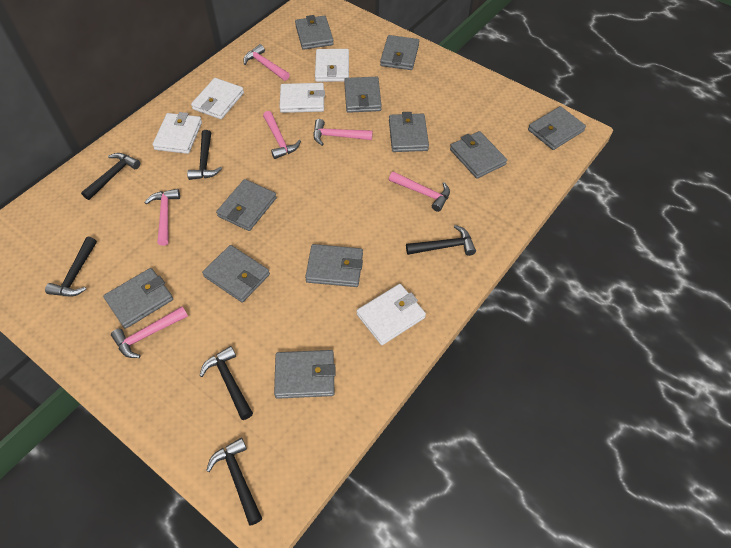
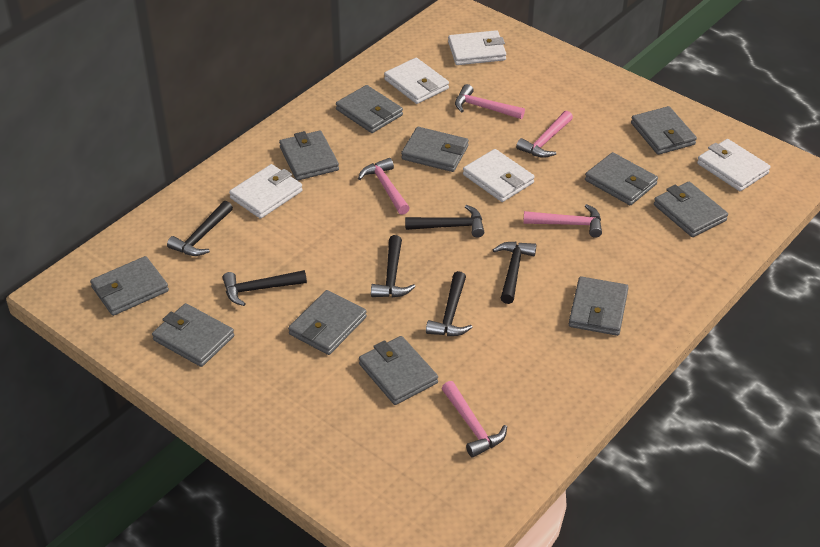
pink hammer: [111,306,188,358] [144,189,180,246] [243,44,290,81] [263,111,301,159] [313,119,373,146] [389,171,450,212] = 6 -> [358,158,410,215] [441,381,507,457] [455,84,525,119] [516,111,573,158] [523,204,602,238] = 5

